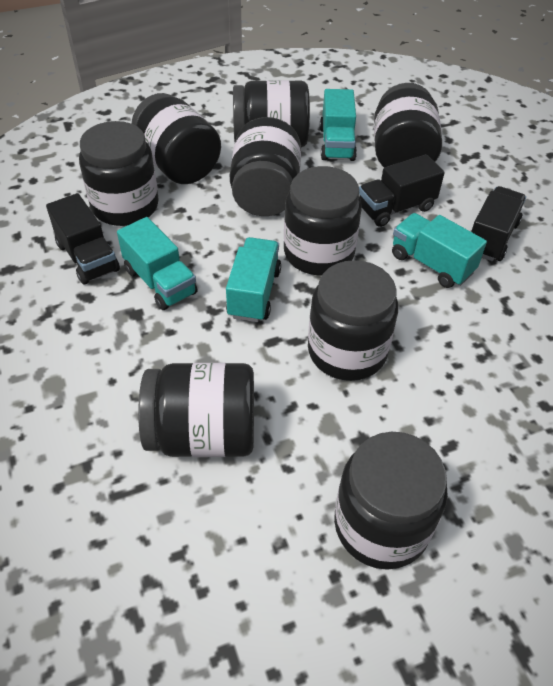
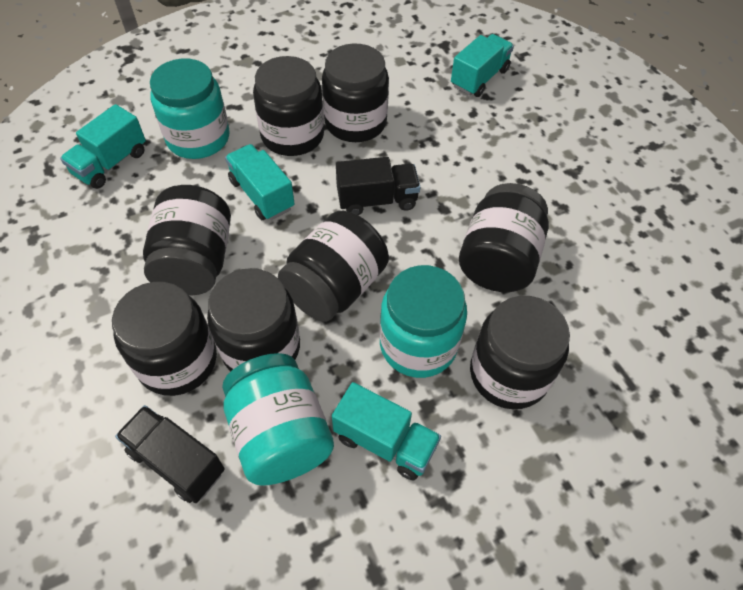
black jar: [79,121,159,226] [132,93,221,184] [138,363,254,457] [230,117,301,216] [233,80,310,147] [284,166,362,275] [308,260,398,381] [334,432,448,570] [374,83,442,167] = 9 -> [112,282,217,396] [143,185,231,296] [207,268,300,371] [253,56,324,156] [278,211,389,322] [322,44,389,142] [459,183,549,292] [470,296,570,409] = 8
black truck: [46,193,120,284] [359,154,445,227] [471,186,526,261] = 3 -> [115,405,225,503] [336,157,420,215] = 2
turquoise jar: none = 0 -> [150,59,229,159] [222,353,334,486] [380,265,467,378] = 3

